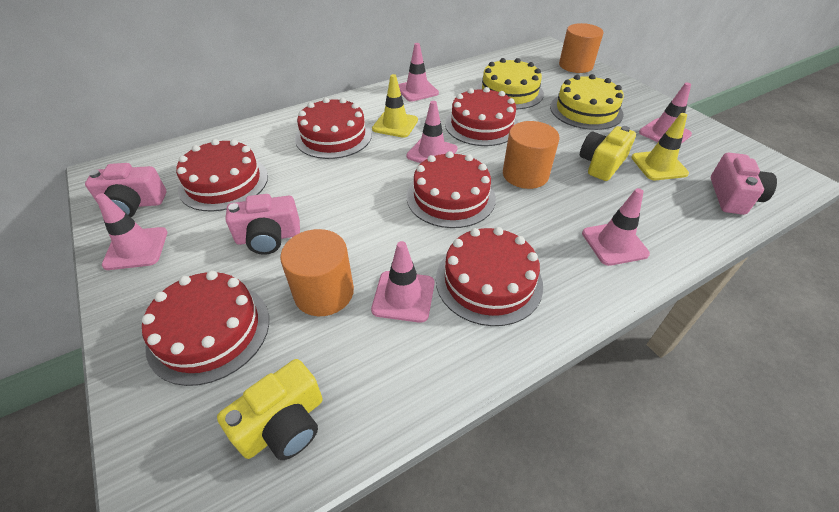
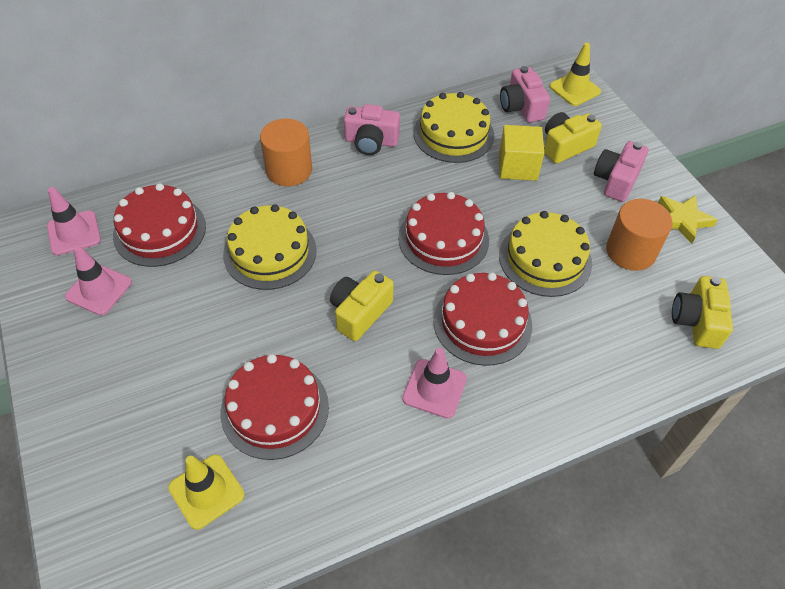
orange cylinder: [280,229,354,316] [503,121,559,189] [559,23,603,73] = 3 -> [260,119,312,186] [606,199,673,271] = 2
pink traffic cone: [96,193,168,270] [371,241,435,323] [398,43,439,102] [406,101,458,163] [582,188,650,266] [639,83,692,144] = 6 -> [47,187,101,256] [65,245,132,315] [402,348,467,419] = 3
red cake: [142,271,269,386] [176,139,268,212] [295,98,372,159] [407,151,496,228] [436,227,543,326] [445,87,518,146] = 6 -> [113,183,206,267] [221,354,329,460] [398,192,489,275] [433,272,532,366] = 4
yellow cake: [476,58,544,109] [550,74,624,130] = 2 -> [223,204,317,290] [413,92,494,163] [499,211,592,297] = 3
yellow camera: [217,359,323,460] [580,126,636,181] = 2 -> [330,271,394,341] [544,112,602,164] [672,276,733,349] = 3
yellow cube: none = 0 -> [499,125,544,181] = 1
yellow star: none = 0 -> [658,195,718,244] = 1

